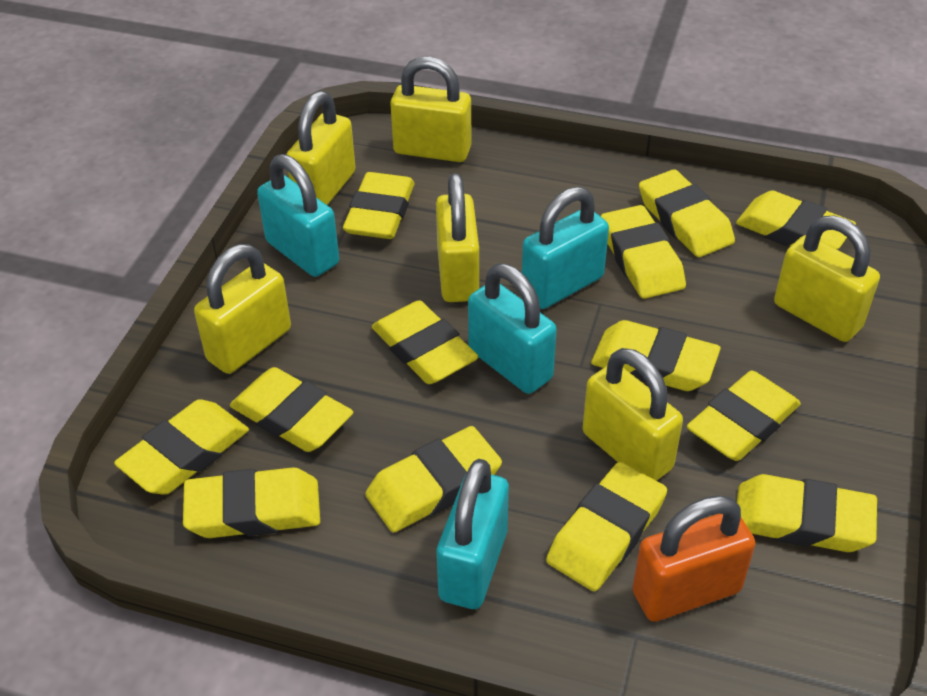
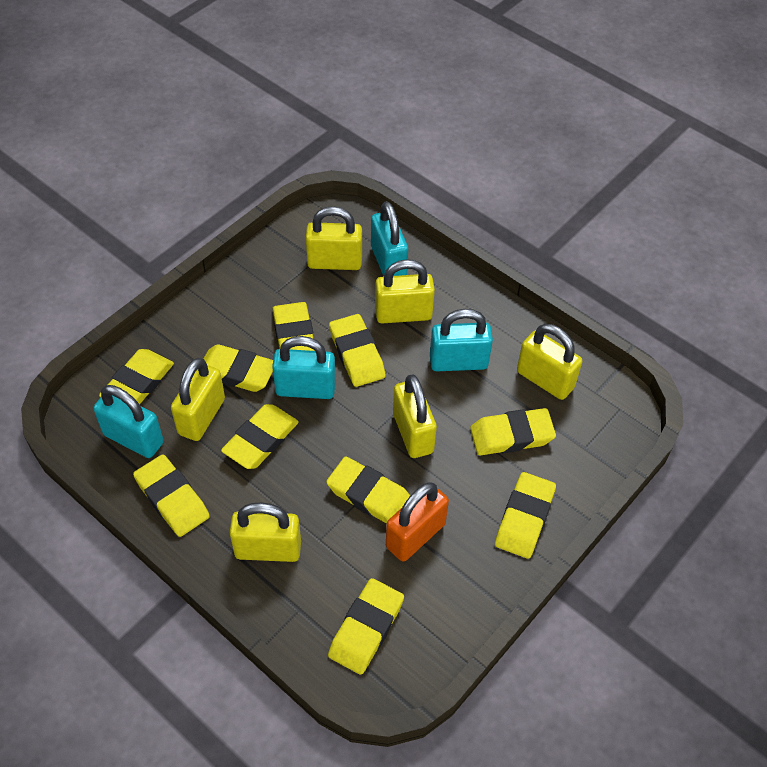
yellow eraser: [114,399,249,495] [183,467,320,538] [230,367,353,452] [343,172,414,239] [365,426,502,533] [372,300,479,384] [546,462,667,591] [591,320,721,391] [601,205,686,299] [639,169,735,257] [687,371,801,461] [736,190,856,250] [737,474,877,552] = 13 -> [99,349,174,404] [133,454,210,537] [204,344,273,392] [221,404,299,469] [272,302,314,351] [326,456,410,524] [328,578,404,675] [329,314,385,387] [470,408,556,455] [495,472,556,559] = 10

